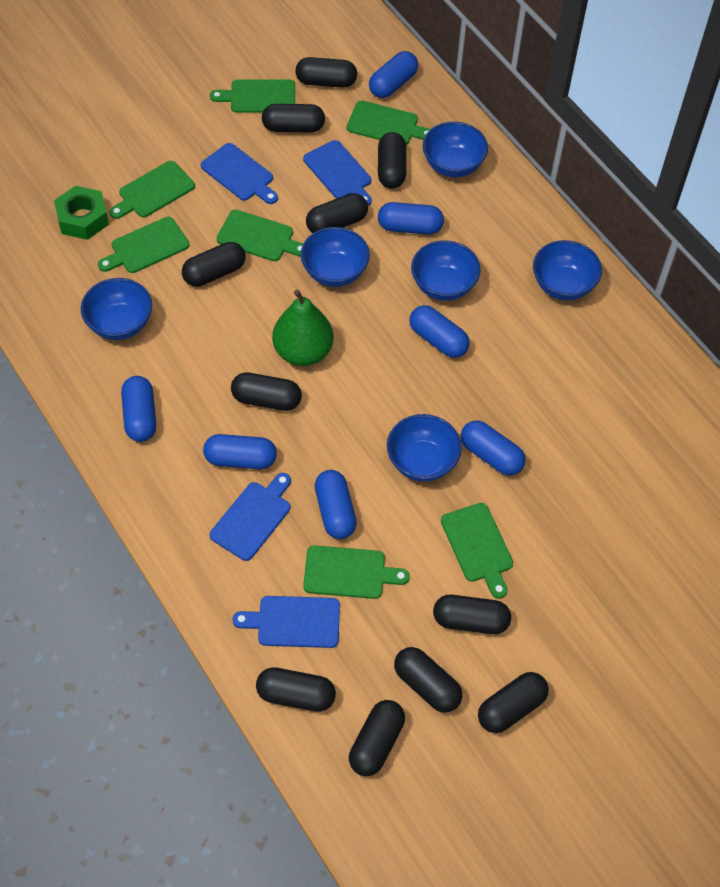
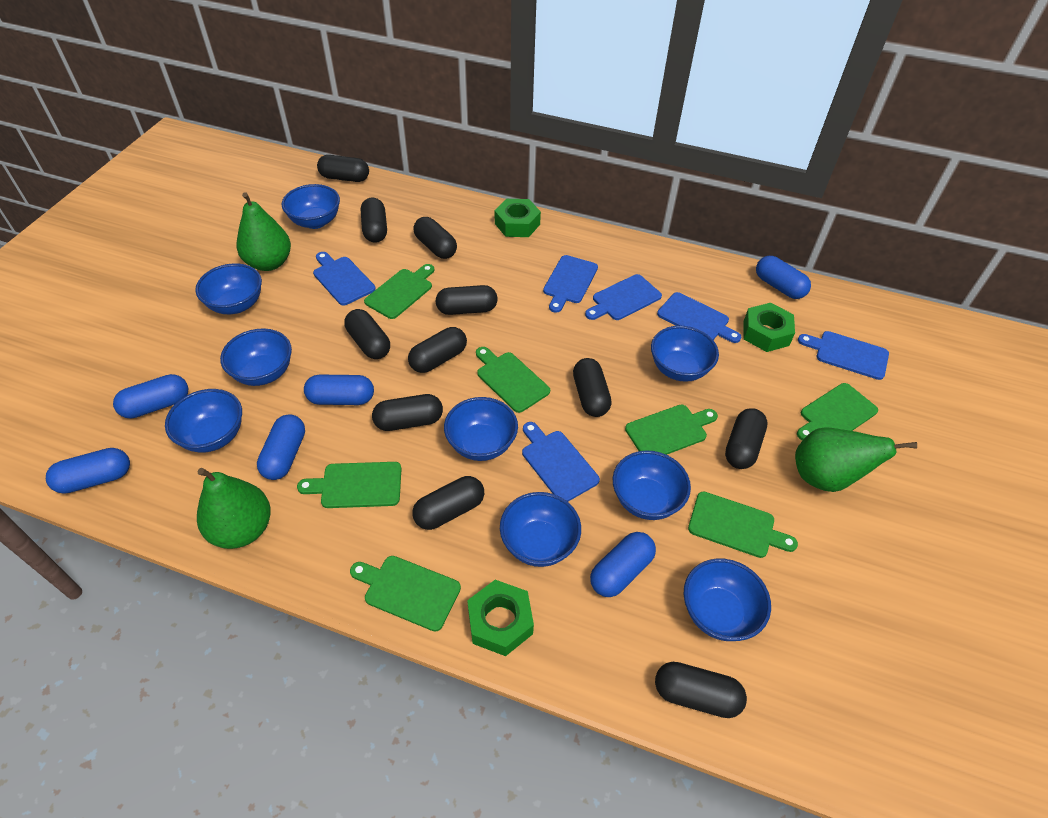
blue bowl: [81,278,152,340] [301,227,370,287] [387,414,462,482] [411,240,481,301] [423,122,488,177] [533,240,602,301] = 6 -> [165,389,242,453] [195,263,262,314] [220,329,292,386] [282,184,340,229] [444,397,518,461] [500,492,581,567] [613,451,691,520] [651,326,719,382] [684,559,771,641] = 9
blue capsule: [121,376,156,442] [203,434,277,469] [315,470,357,539] [369,51,418,98] [378,202,444,235] [409,305,470,358] [461,420,526,476] = 7 -> [46,448,130,494] [113,374,188,419] [257,414,305,480] [304,375,374,405] [590,532,656,597] [756,256,811,299] = 6
blue cutting board: [201,143,278,204] [210,473,291,561] [233,596,340,648] [303,140,372,206] = 4 -> [313,252,376,305] [522,422,600,502] [543,255,598,313] [585,274,662,320] [657,292,741,343] [798,331,889,380] = 6
green nut: [54,186,109,240] = 1 -> [467,580,534,656] [495,199,541,237] [744,303,795,352] = 3
green pear: [272,289,334,366] = 1 -> [197,468,271,549] [236,192,291,271] [795,427,917,492] = 3

